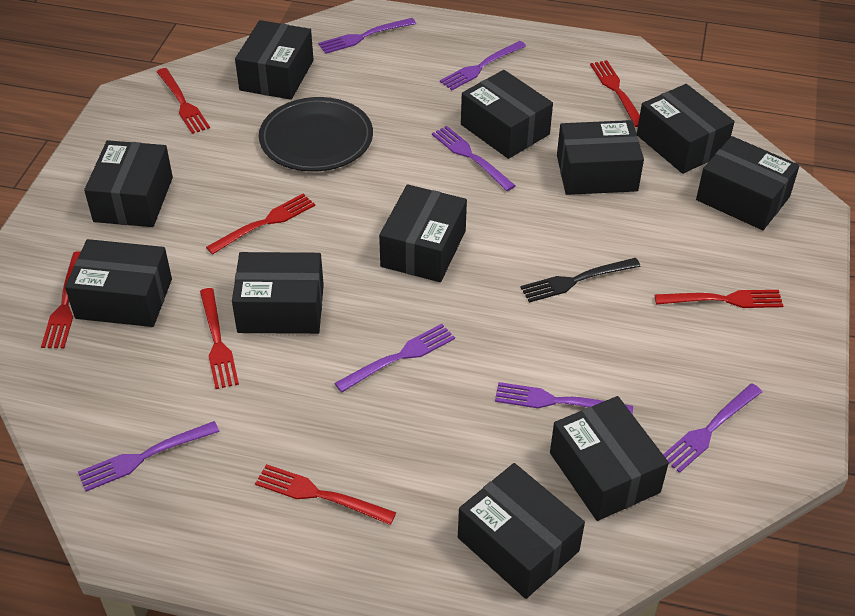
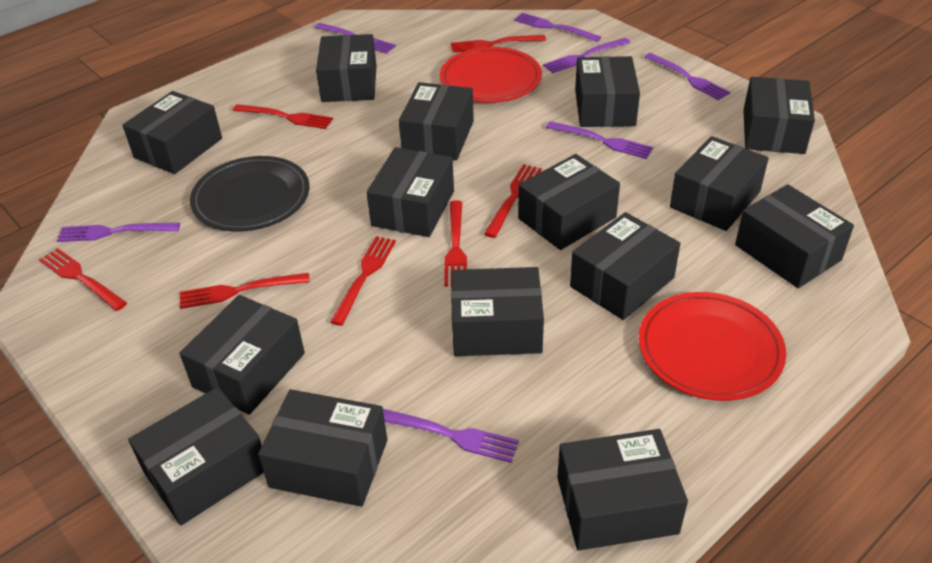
black box: [65,239,172,327] [84,140,173,227] [232,252,324,334] [235,20,313,100] [379,184,467,282] [458,463,585,599] [461,70,553,159] [550,396,669,521] [557,120,644,195] [637,84,735,174] [696,136,800,230] = 11 -> [122,91,222,174] [128,387,264,525] [179,295,305,414] [258,389,387,507] [316,34,377,102] [366,147,454,237] [399,82,474,160] [451,267,544,356] [518,154,620,250] [557,429,688,551] [570,212,680,320] [575,56,640,127] [670,136,769,231] [735,184,854,288] [743,77,815,154] = 15
black fork: [520,258,641,303] = 1 -> none = 0
red plate: none = 0 -> [440,47,542,103] [638,292,786,401] = 2

